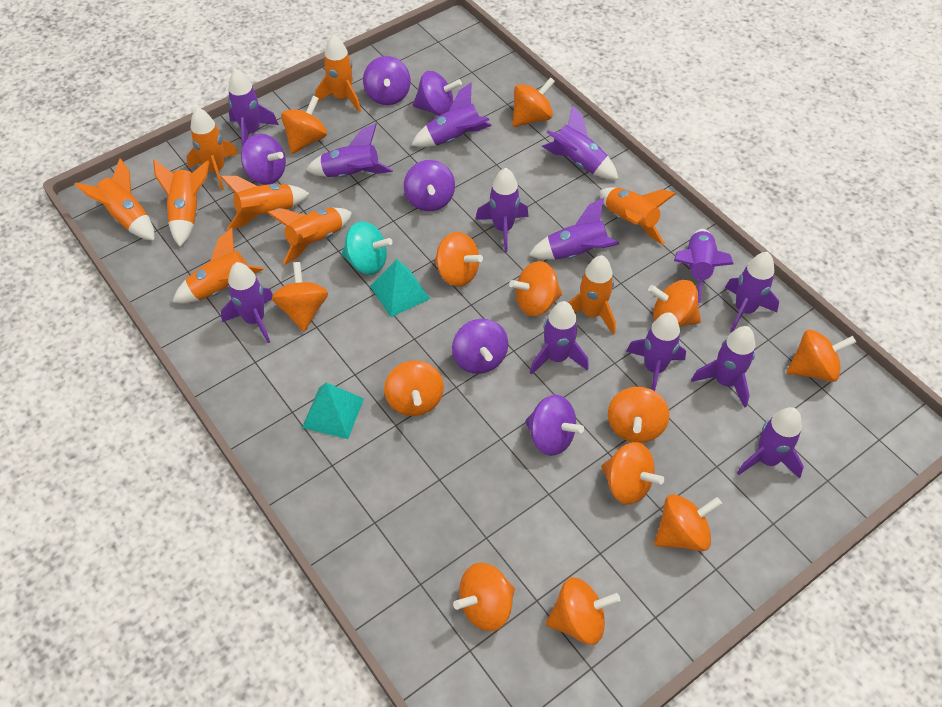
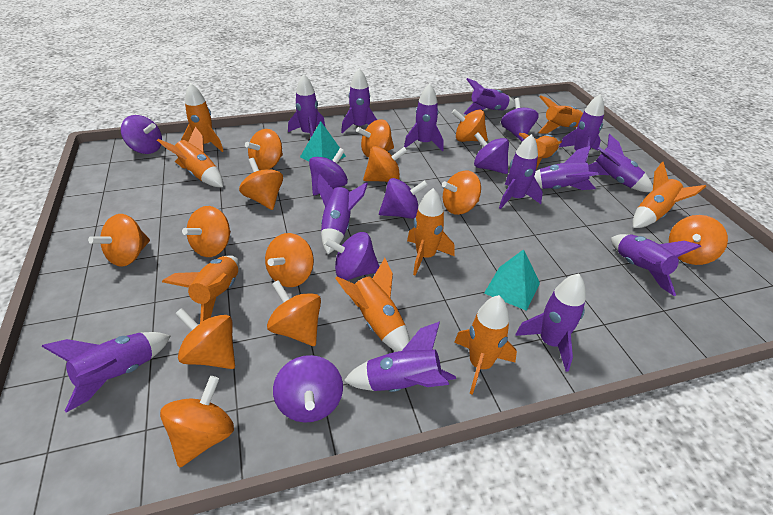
purple spinning top: [241,134,286,185] [363,56,411,105] [404,160,455,211] [413,71,462,116] [452,319,508,374] [525,395,584,456] = 6 -> [121,115,162,154] [273,355,343,423] [309,148,348,196] [324,232,380,280] [379,178,428,219] [474,132,509,174] [501,98,539,142] = 7
turquoise spinning top: [342,221,392,275] = 1 -> none = 0

